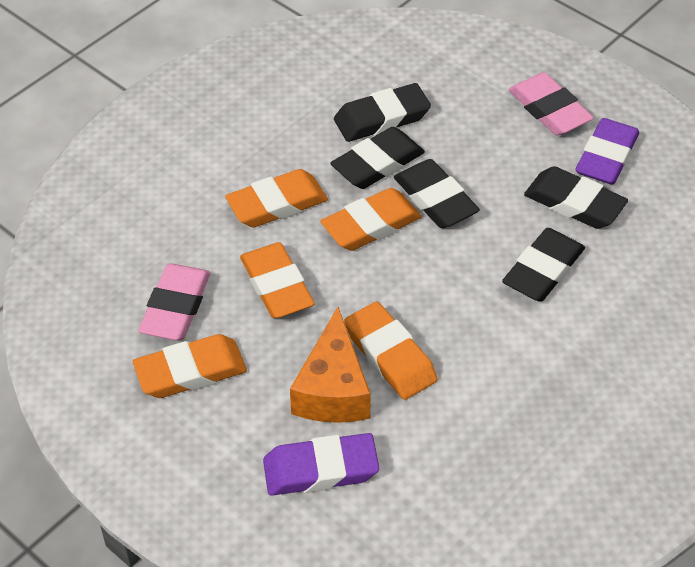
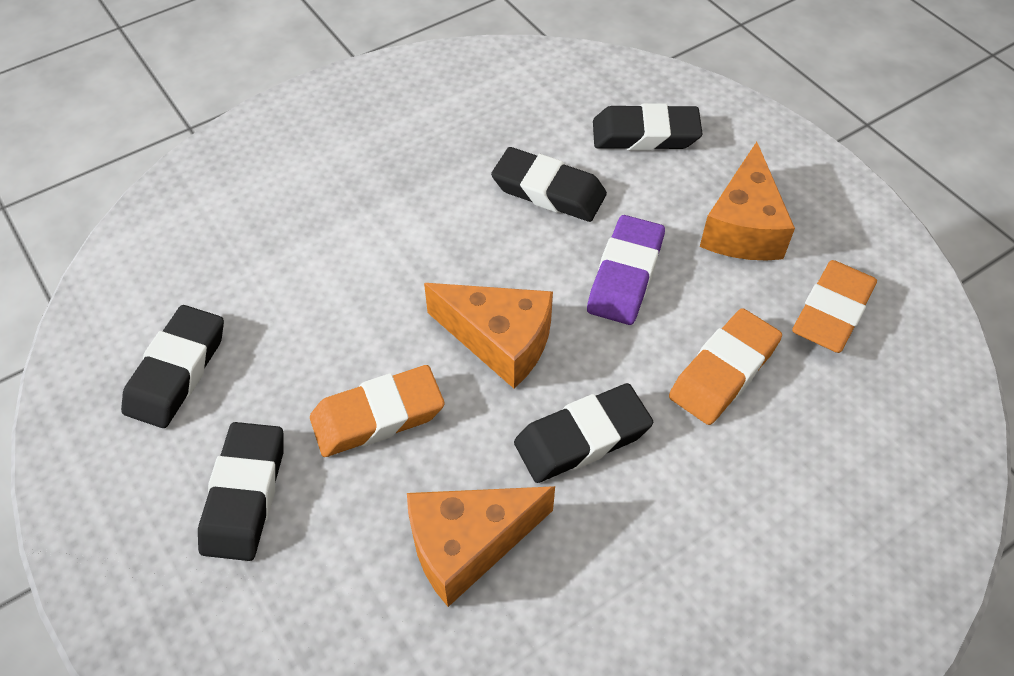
orange cheese: [290,307,371,423] = 1 -> [407,486,555,607] [424,283,553,389] [700,142,795,260] = 3
orange eraser: [133,334,247,398] [225,169,328,227] [240,242,315,318] [320,188,422,251] [344,302,438,400] = 5 -> [310,365,445,457] [669,308,782,425] [792,260,877,353] = 3
pink eraser: [138,264,210,340] [509,72,594,135] = 2 -> none = 0
purple eraser: [263,433,379,496] [576,118,639,185] = 2 -> [587,215,665,325] = 1

